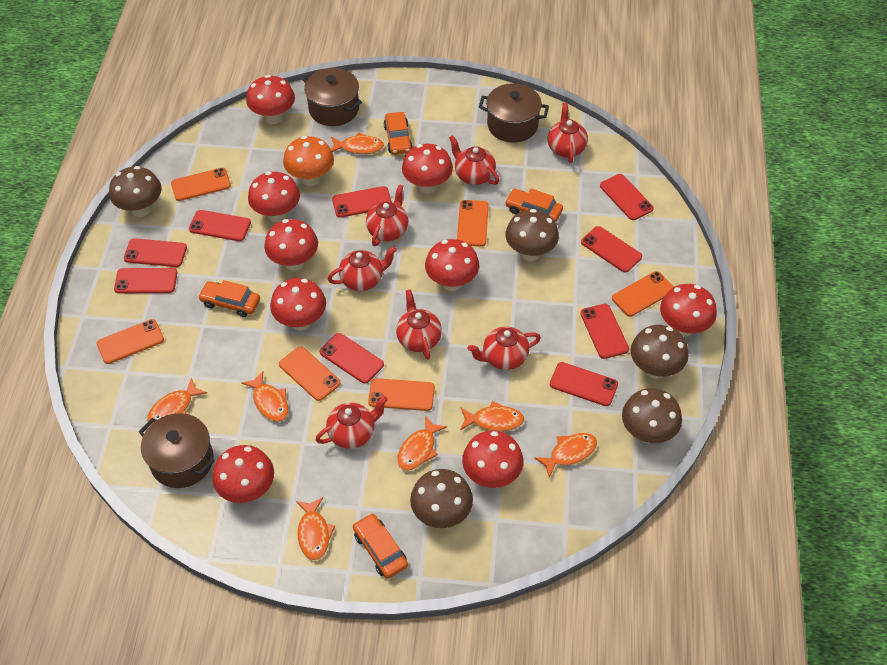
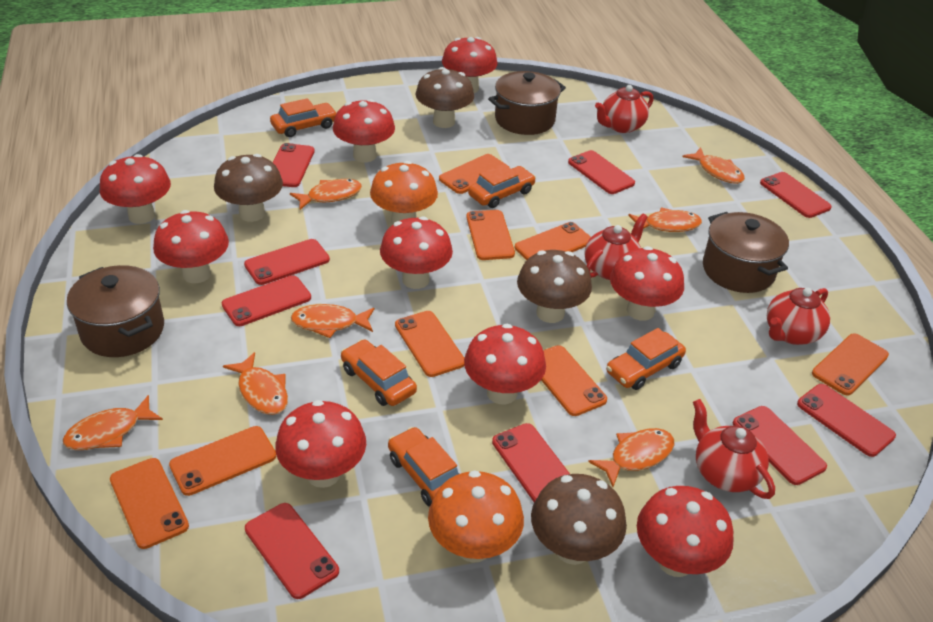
brown mushroom: [109,166,162,217] [410,469,473,528] [505,209,559,261] [622,388,682,443] [631,325,689,379] = 5 -> [214,154,283,222] [416,67,474,128] [517,250,592,323] [531,474,627,565] = 4
orange car: [198,280,260,317] [353,513,408,579] [383,112,413,155] [505,188,563,223] = 4 -> [270,98,337,137] [341,339,417,406] [388,427,459,506] [468,164,536,208] [606,328,686,390] = 5
orange mushroom: [283,136,334,186] = 1 -> [370,161,438,225] [428,470,524,563] = 2
orange phone: [97,319,164,364] [171,168,231,201] [279,346,341,401] [368,378,435,411] [457,200,489,247] [612,271,674,317] = 6 -> [110,458,189,549] [169,426,276,496] [395,311,464,377] [439,154,509,194] [466,210,515,260] [515,222,591,260] [541,345,607,416] [812,333,889,396] = 8
red teapot: [316,396,388,449] [328,246,397,291] [366,184,408,246] [396,289,442,360] [449,135,499,185] [468,327,541,370] [548,103,588,163] = 7 -> [584,213,648,280] [595,85,654,133] [693,399,775,499] [767,288,830,345] = 4

